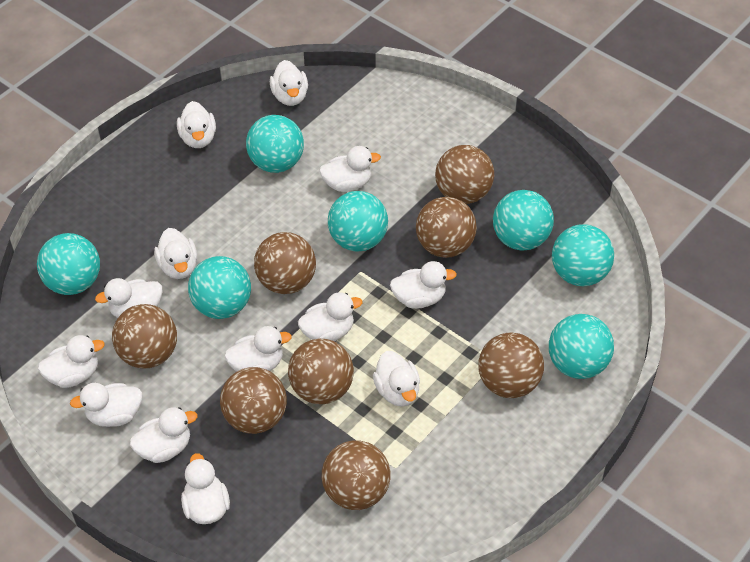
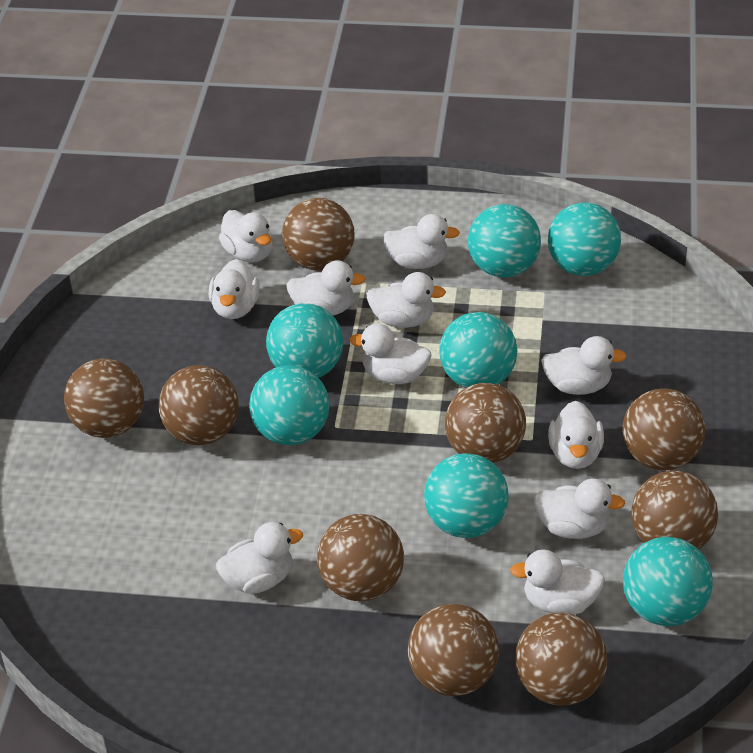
brown ball: [112,304,177,368] [220,367,287,434] [254,232,316,294] [288,339,354,404] [322,440,390,510] [416,197,477,258] [435,145,494,204] [479,333,544,398] = 8 -> [64,358,144,438] [159,365,239,445] [282,198,355,271] [317,514,404,601] [408,604,499,696] [445,383,526,463] [515,613,608,706] [622,388,705,470] [631,470,718,549] = 9
white duck: [38,335,105,388] [70,383,142,427] [95,278,162,318] [130,407,197,463] [154,228,197,279] [177,101,216,148] [181,453,230,524] [224,326,292,372] [270,60,308,106] [298,292,362,341] [319,146,381,192] [373,351,420,407] [390,261,457,309] = 13 -> [209,259,260,319] [216,522,303,593] [219,210,272,262] [286,260,366,315] [349,324,432,384] [366,272,446,328] [382,214,460,269] [510,549,605,615] [534,479,625,539] [541,336,627,395] [548,401,604,469] = 11

